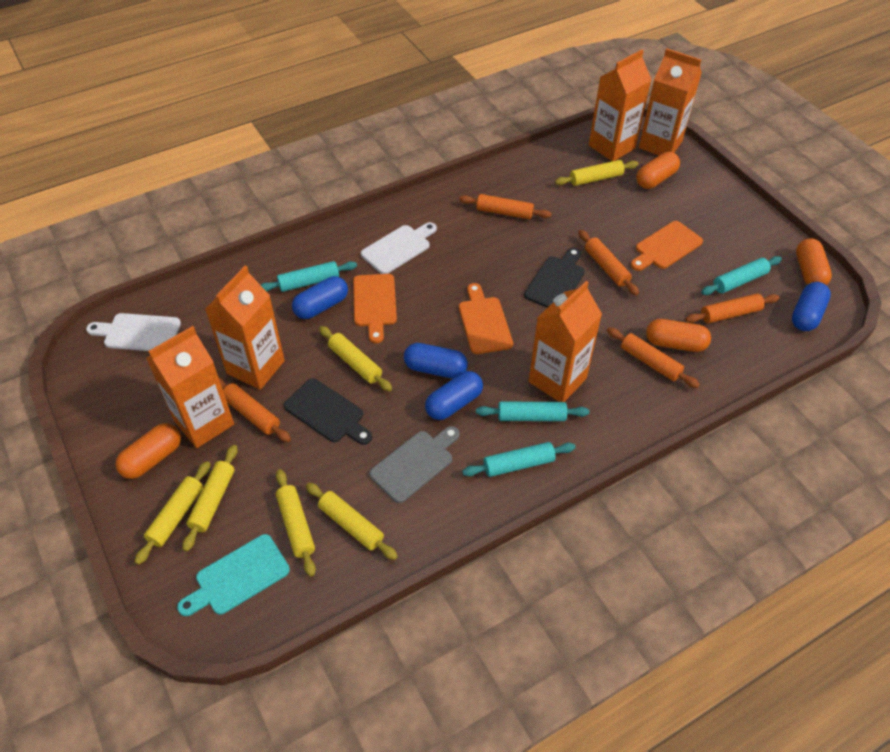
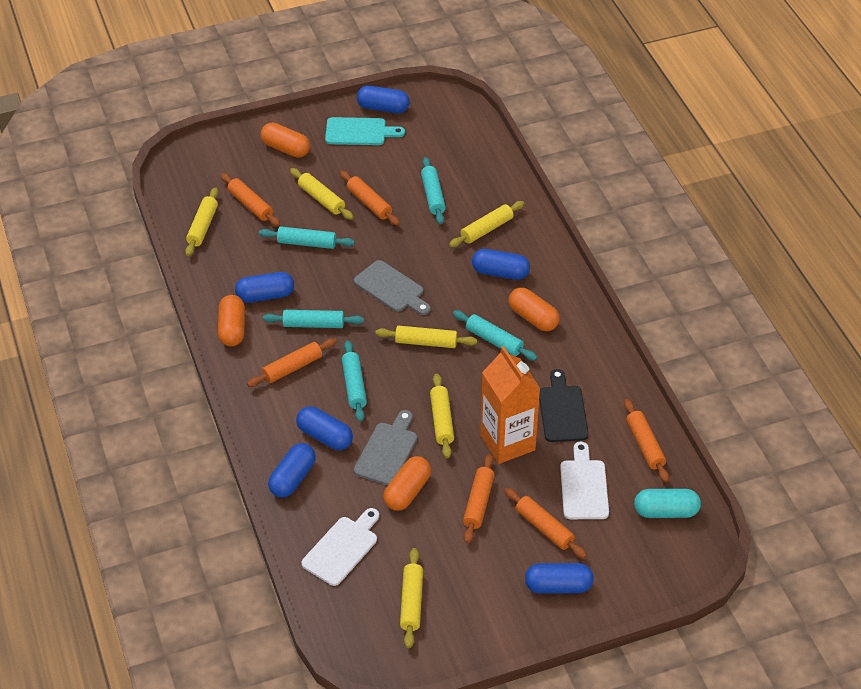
black cutting board: [284,378,372,445] [524,248,585,308] = 2 -> [539,369,589,442] = 1
blue capsule: [292,276,348,319] [404,343,468,378] [425,371,483,420] [792,282,831,331] = 4 -> [235,272,294,303] [268,443,316,497] [296,406,353,450] [357,85,410,113] [472,249,530,280] [525,563,594,594] = 6
grey cutting board: [369,426,460,503] = 1 -> [354,260,431,315] [354,410,417,485] = 2
orange carton: [146,326,234,448] [205,266,285,390] [529,281,602,402] [589,49,651,161] [639,48,702,155] = 5 -> [480,346,541,464] = 1
orange cutting board: [353,274,397,343] [459,283,513,354] [631,221,703,271] = 3 -> none = 0
orange rolling pin: [219,378,291,442] [459,194,552,219] [578,230,639,296] [607,327,700,388] [685,293,780,323] = 5 -> [221,173,280,226] [247,338,337,387] [340,171,400,226] [463,454,495,543] [504,488,587,558] [624,399,669,482] = 6
turquoise capsule: none = 0 -> [634,489,701,518] = 1
turquoise rolling pin: [261,261,357,292] [462,442,576,477] [476,402,589,421] [701,256,782,295] = 4 -> [259,226,355,249] [263,310,364,328] [342,340,367,422] [421,157,446,224] [453,310,537,360] = 5

